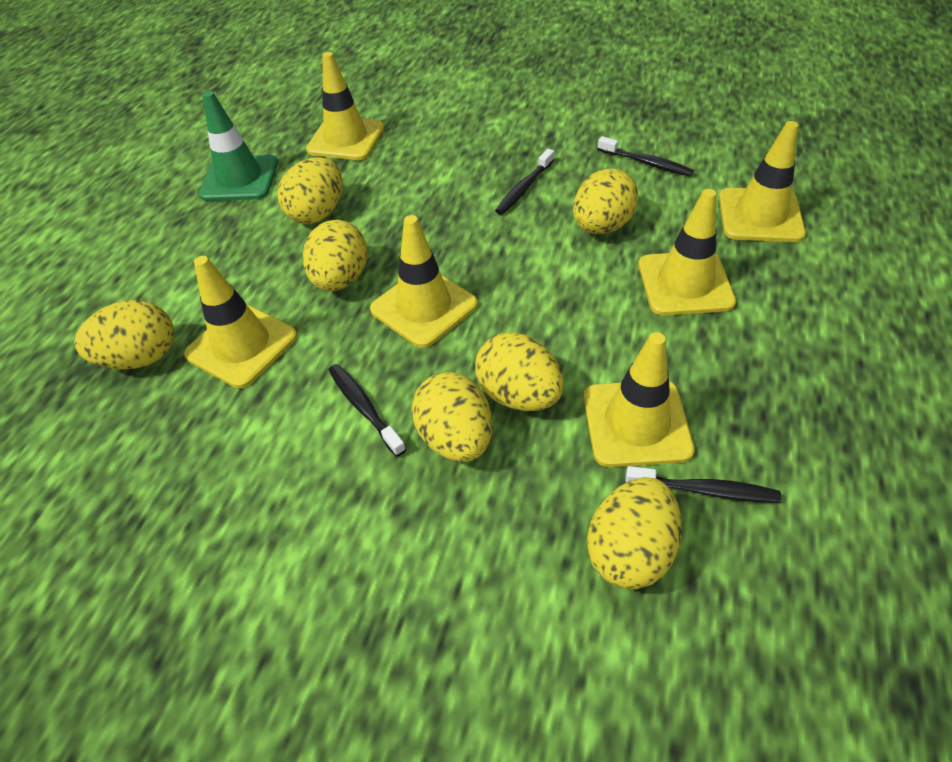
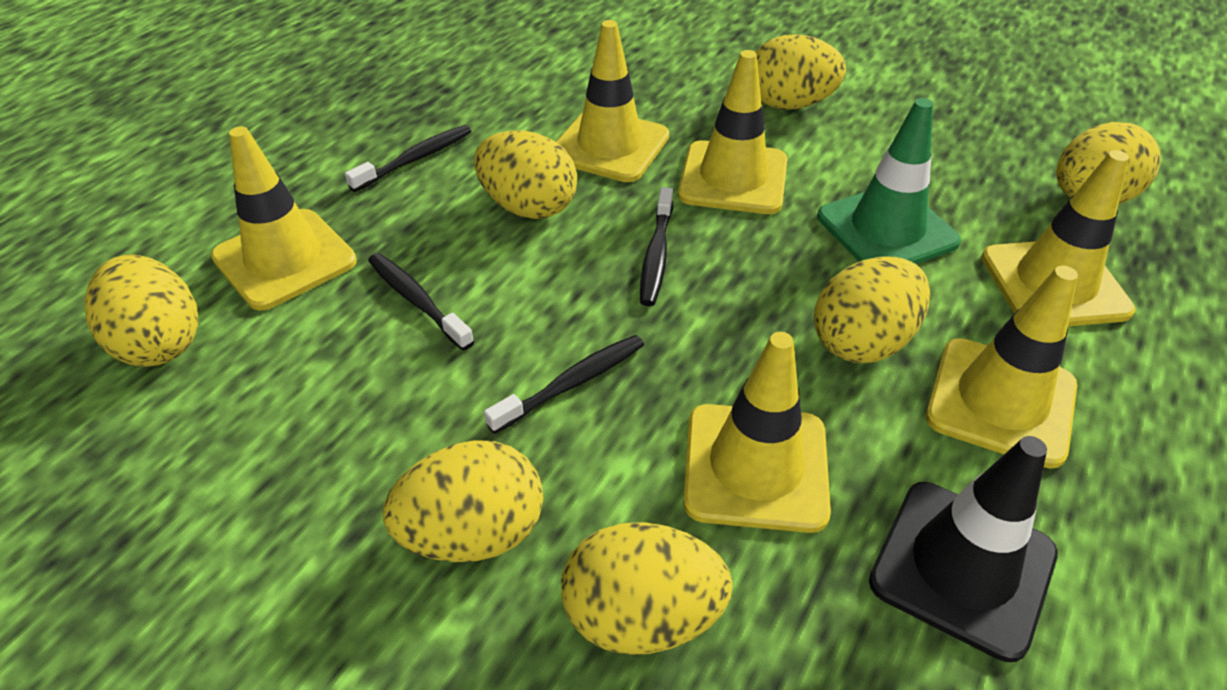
black traffic cone: none = 0 -> [869,436,1058,662] = 1

